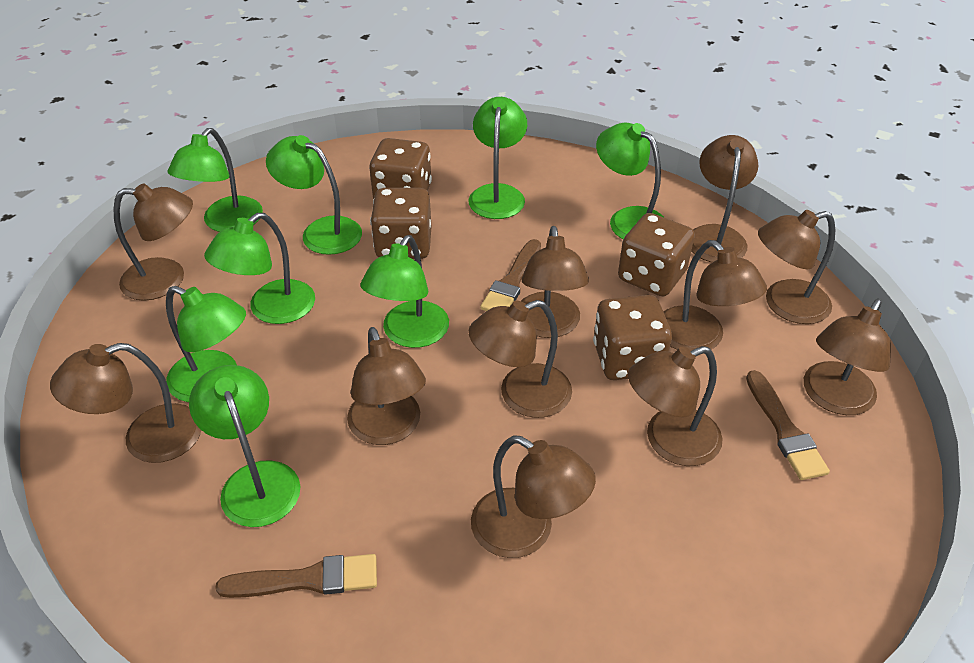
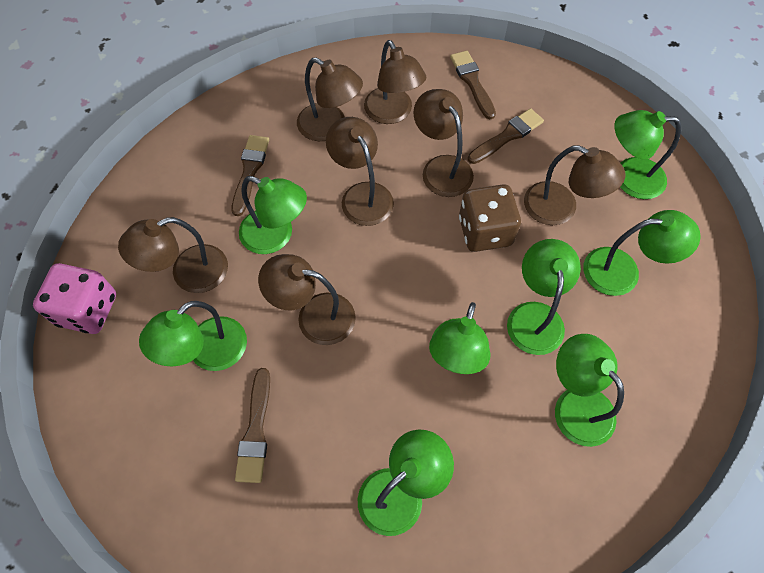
brown brush: [215,554,377,598] [480,239,541,311] [746,370,830,480] = 3 -> [232,135,269,216] [235,368,270,483] [450,51,496,119] [468,108,544,164] = 4
brown dice: [369,138,432,199] [370,188,431,259] [593,295,672,380] [618,213,695,296] = 4 -> [459,184,521,252] = 1
brown lamp: [50,343,201,463] [113,183,193,301] [347,327,426,445] [468,300,572,418] [471,435,596,558] [521,226,589,338] [628,346,722,466] [664,240,767,351] [691,135,759,262] [758,210,835,324] [804,299,891,415] = 11 -> [118,217,228,293] [258,254,356,345] [297,58,363,141] [326,117,394,226] [364,40,426,124] [413,89,474,197] [524,145,625,225] = 7
pink dice: none = 0 -> [33,263,116,334] = 1

